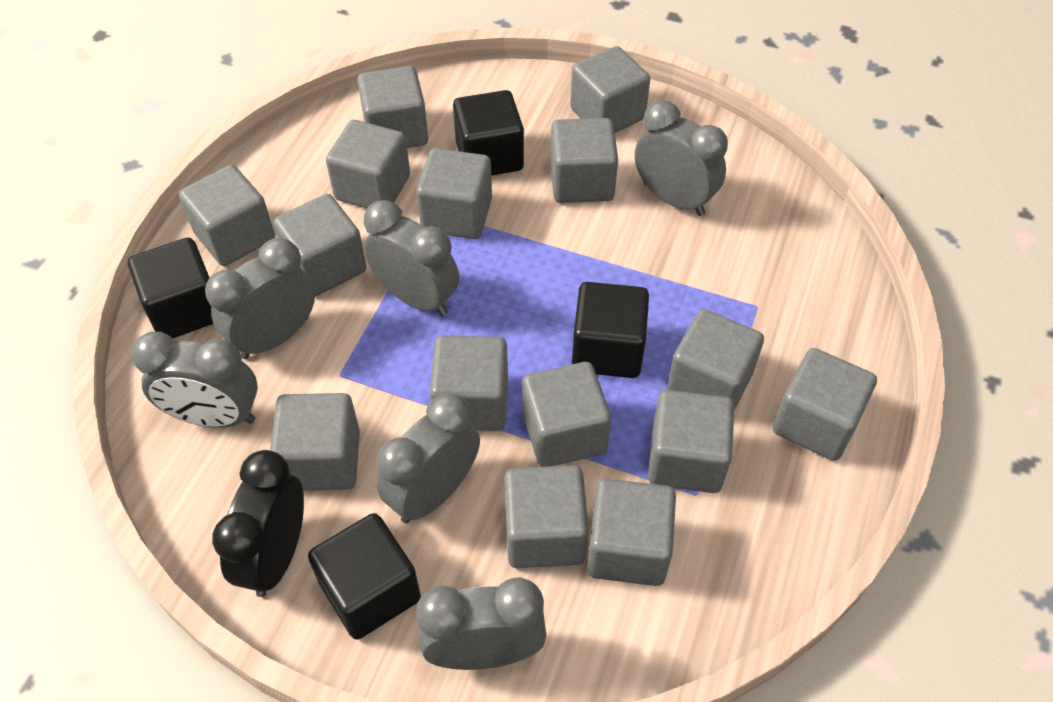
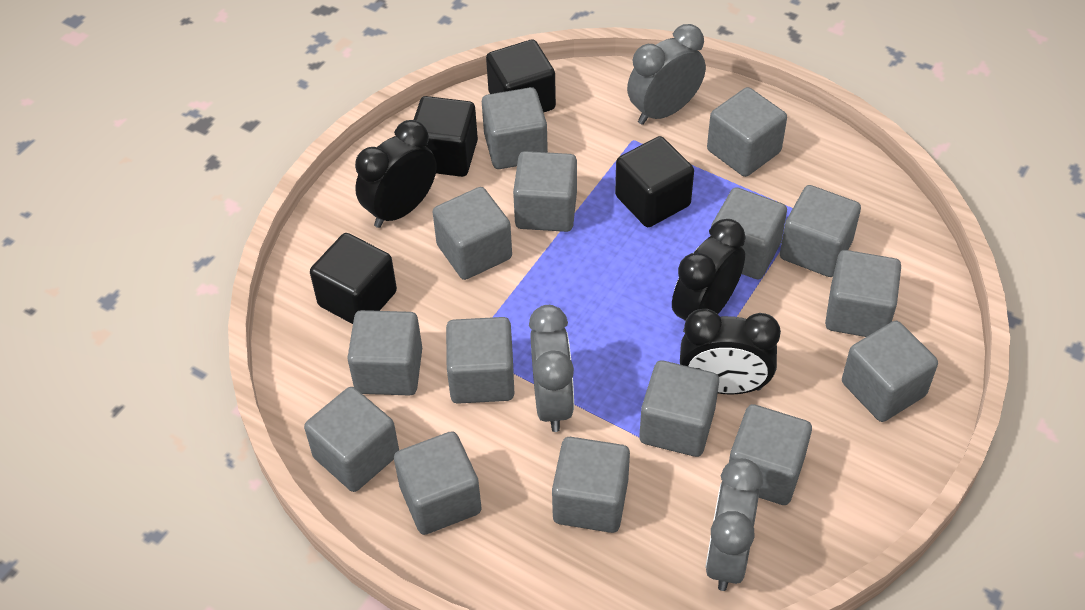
black clock: [212,450,304,597] = 1 -> [355,120,436,228] [672,219,746,333] [680,309,781,395] = 3
grey clock: [131,332,258,428] [205,238,315,359] [363,200,459,316] [377,393,480,523] [416,577,547,670] [635,100,728,216] = 6 -> [529,305,574,432] [627,24,706,125] [705,458,763,591] = 3

